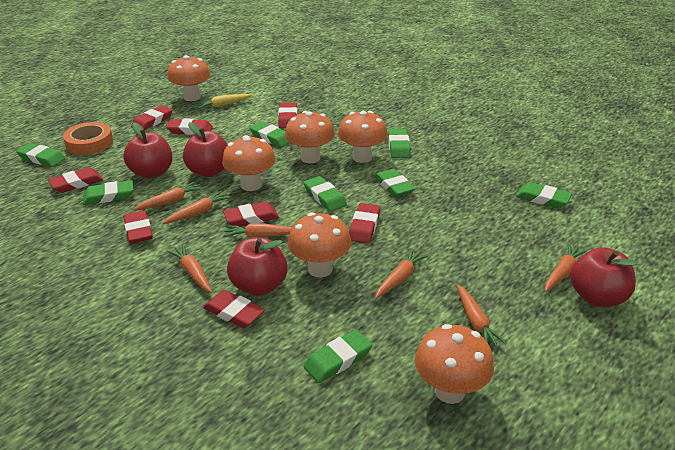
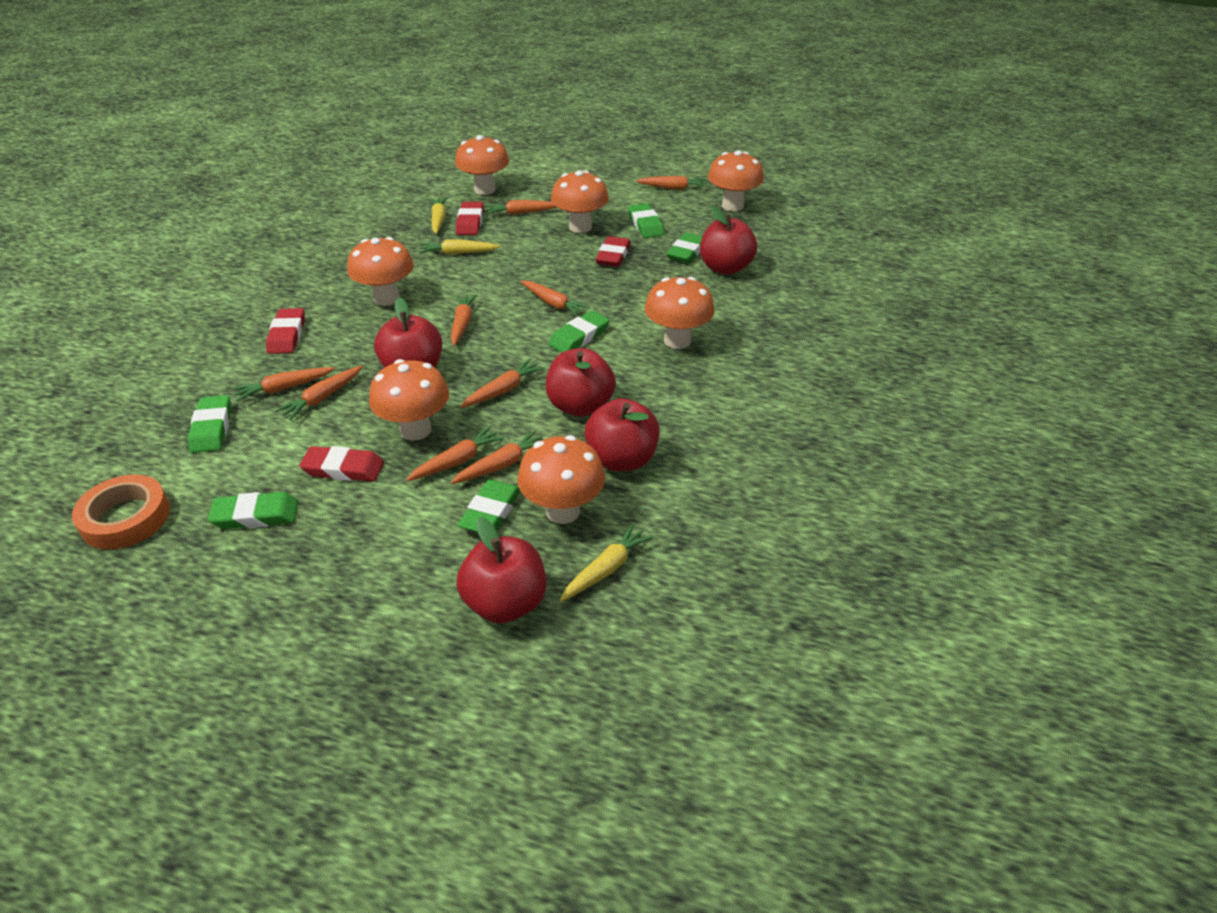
green eraser: [16,143,65,167] [83,180,133,205] [250,122,290,147] [303,330,372,383] [304,176,347,212] [374,169,415,197] [388,129,410,158] [516,182,572,208] = 8 -> [188,395,231,453] [208,492,298,529] [458,479,521,532] [549,311,609,353] [628,203,664,238] [666,233,702,263] = 6
orange carrot: [133,181,204,211] [163,191,231,224] [167,244,212,293] [223,223,292,238] [375,248,429,298] [456,284,507,347] [545,244,587,292] = 7 -> [233,367,335,402] [276,365,363,420] [406,426,504,481] [451,295,477,346] [451,430,543,484] [460,359,544,408] [485,200,556,215] [521,281,590,317] [636,176,707,189] = 9
orange mushroom: [167,55,211,101] [222,135,276,191] [285,111,335,163] [288,212,351,277] [338,111,388,163] [415,324,494,404] = 6 -> [347,237,414,306] [369,359,449,440] [455,135,509,195] [518,435,605,524] [551,170,609,233] [645,277,715,349] [708,150,764,211] = 7
red apple: [123,122,172,179] [183,122,228,177] [227,238,288,296] [570,247,638,307] = 4 -> [374,297,442,367] [456,517,546,623] [546,348,616,417] [584,398,660,471] [700,206,757,275] = 5
red eraser: [48,167,103,193] [123,211,153,244] [131,105,173,130] [166,118,213,135] [203,290,265,328] [223,202,279,227] [278,102,297,128] [349,203,380,244] = 8 -> [266,308,305,354] [299,446,384,482] [456,202,483,235] [595,236,631,267] = 4
yellow carrot: [195,94,252,109] = 1 -> [419,239,500,255] [430,197,447,234] [560,523,654,602] = 3

